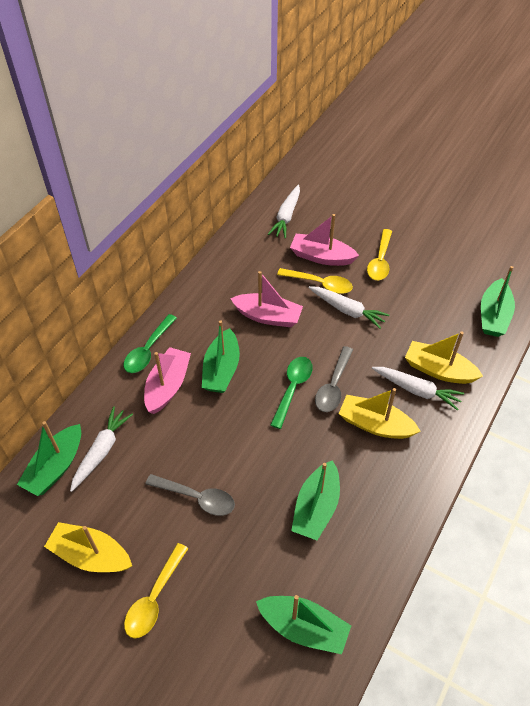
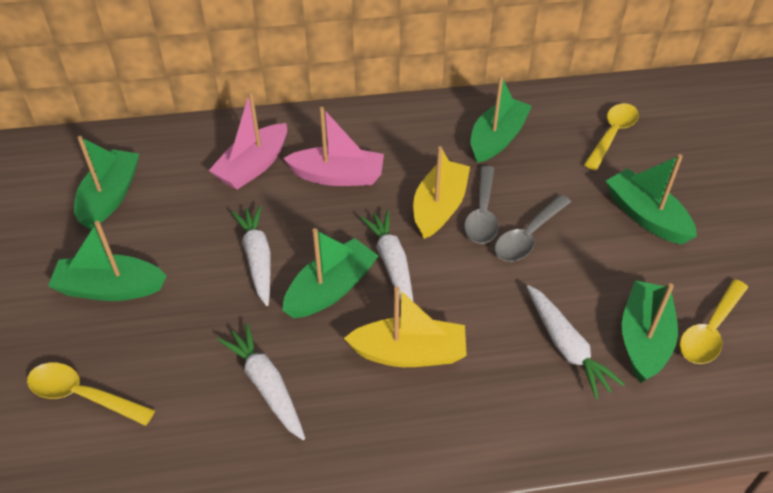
green boat: [17,421,81,496] [202,320,240,393] [256,595,351,654] [291,460,340,540] [481,266,515,337] = 5 -> [48,221,166,301] [74,136,139,229] [282,228,378,318] [471,76,532,163] [606,154,697,244] [622,280,678,383] = 6
green spoon: [123,314,177,373] [271,357,313,429] = 2 -> none = 0
pink boat: [144,347,191,414] [230,271,303,327] [290,214,359,266] = 3 -> [209,91,287,190] [283,107,384,186] = 2
yellow boat: [44,522,132,572] [339,388,421,439] [405,331,483,384] = 3 -> [344,286,467,367] [413,146,470,239] = 2

